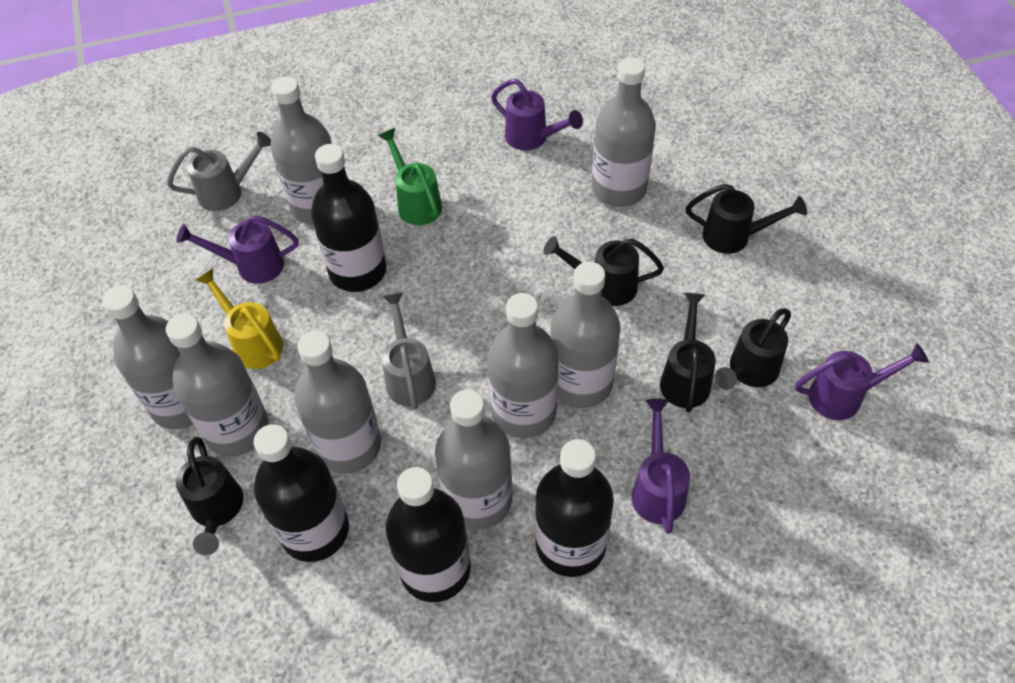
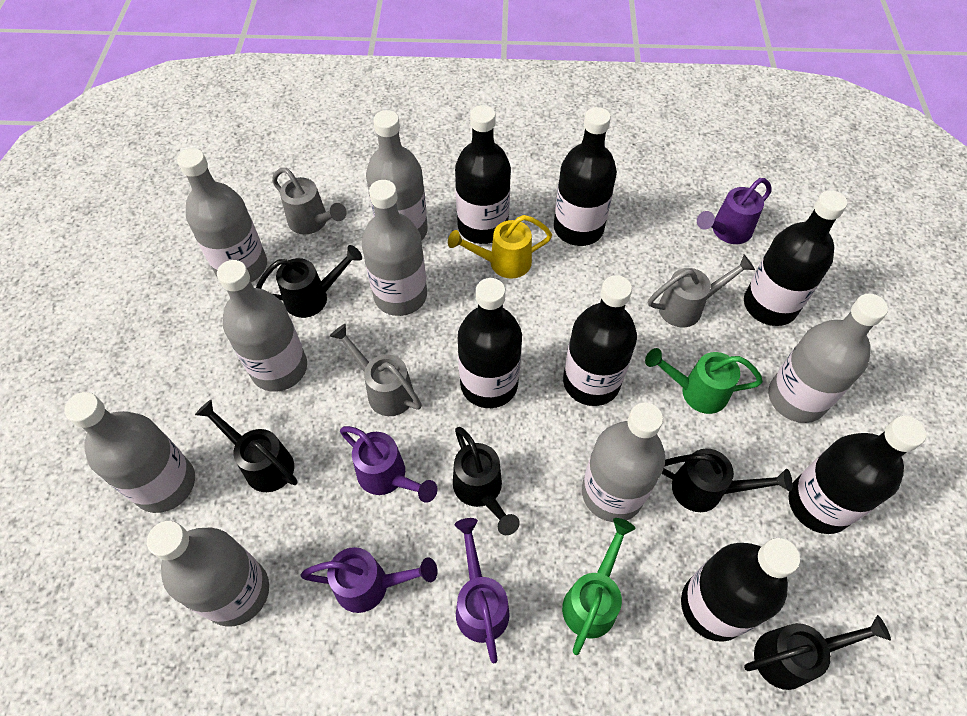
black bottle: [253,424,349,562] [311,144,387,292] [386,467,471,602] [535,439,614,577] = 4 -> [455,105,511,244] [458,278,522,408] [554,107,617,246] [563,275,637,406] [681,538,800,642] [744,190,847,326] [789,416,926,534] = 7
green watering can: [378,128,442,225] = 1 -> [562,518,635,655] [645,348,763,414] = 2
grey watering can: [167,132,271,211] [382,292,436,410] = 2 -> [272,168,347,235] [330,324,422,416] [648,255,755,327] = 3

